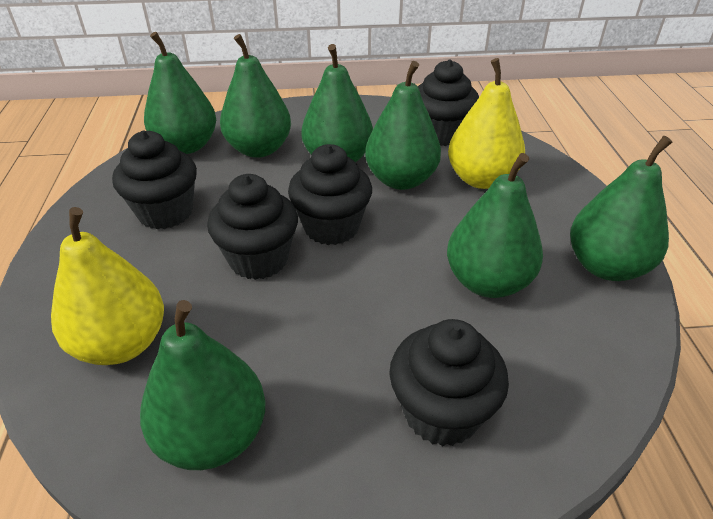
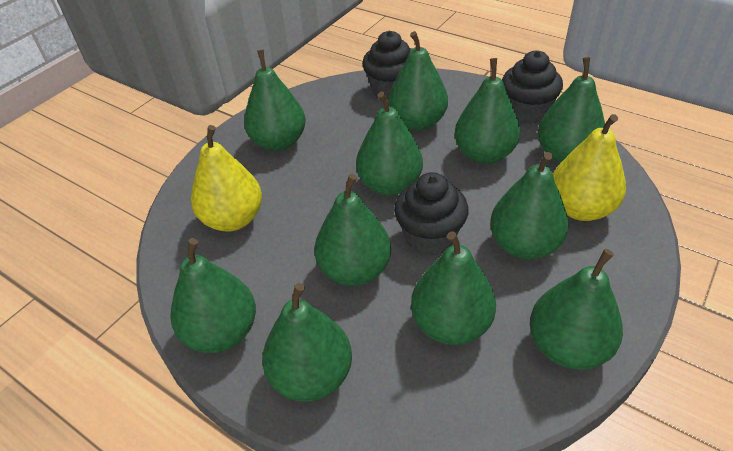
black cupcake: [112,131,197,229] [207,174,298,280] [288,144,372,245] [389,319,509,446] [418,59,479,146] = 5 -> [362,31,412,100] [394,172,469,256] [502,50,563,124] = 3
green pear: [140,300,265,470] [144,32,216,154] [220,34,291,158] [301,44,373,162] [365,61,441,190] [447,153,543,298] [570,136,672,281] = 7 -> [171,238,256,353] [244,50,306,151] [262,283,352,402] [314,174,391,286] [356,91,423,195] [388,31,448,131] [411,231,496,345] [454,58,520,164] [490,152,569,259] [530,249,623,370] [538,57,605,163] = 11

